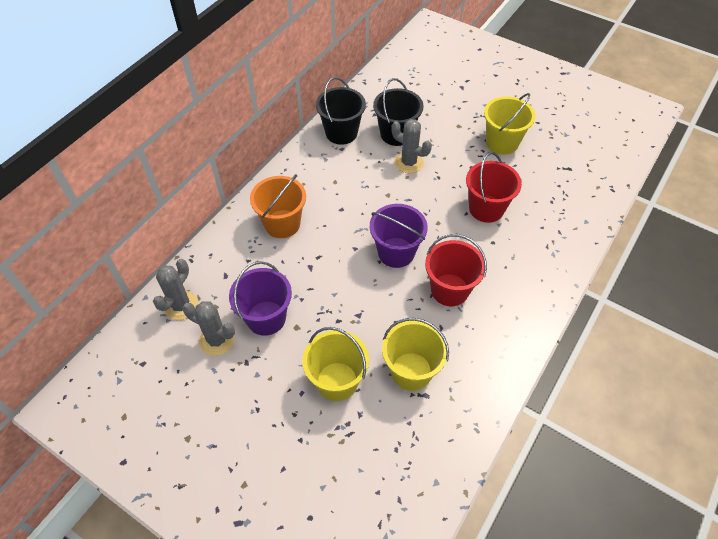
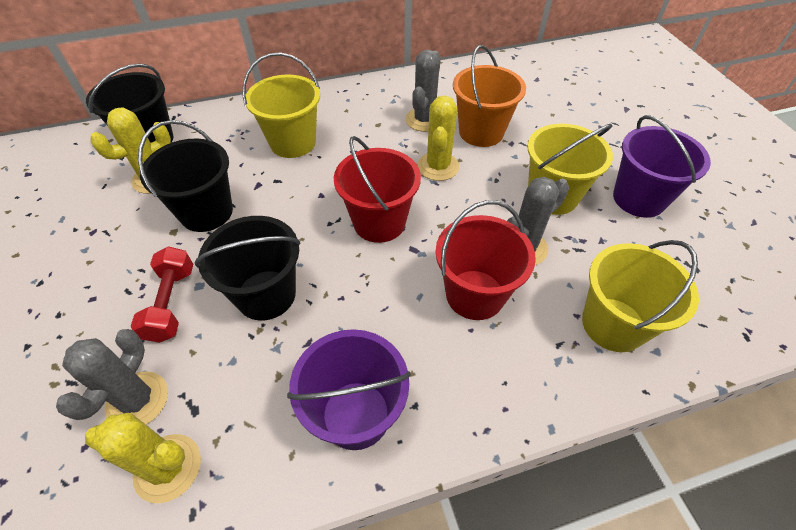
black bucket: [316,77,366,145] [373,78,424,146] = 2 -> [86,64,173,143] [138,120,233,232] [194,216,301,320] = 3
red dumbbell: none = 0 -> [130,246,193,343] = 1
yellow cactus: none = 0 -> [85,413,201,504] [90,108,171,194] [417,96,460,181] = 3

